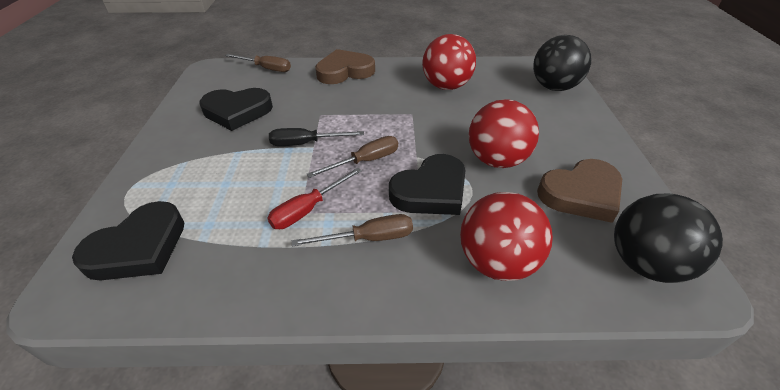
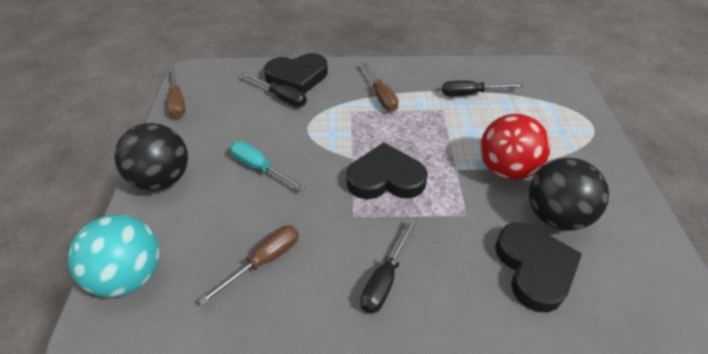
black screwdriver: [269,128,364,146] = 1 -> [241,72,307,107] [361,219,417,314] [442,80,524,96] = 3
brown heart: [315,49,375,84] [537,159,622,223] = 2 -> none = 0
red ball: [422,34,476,90] [460,192,553,281] [469,99,539,168] = 3 -> [480,114,551,180] = 1
red screwdriver: [267,168,362,229] = 1 -> none = 0
turquoise ball: none = 0 -> [68,214,160,297] = 1
turquoise screwdriver: none = 0 -> [230,141,306,191] = 1

